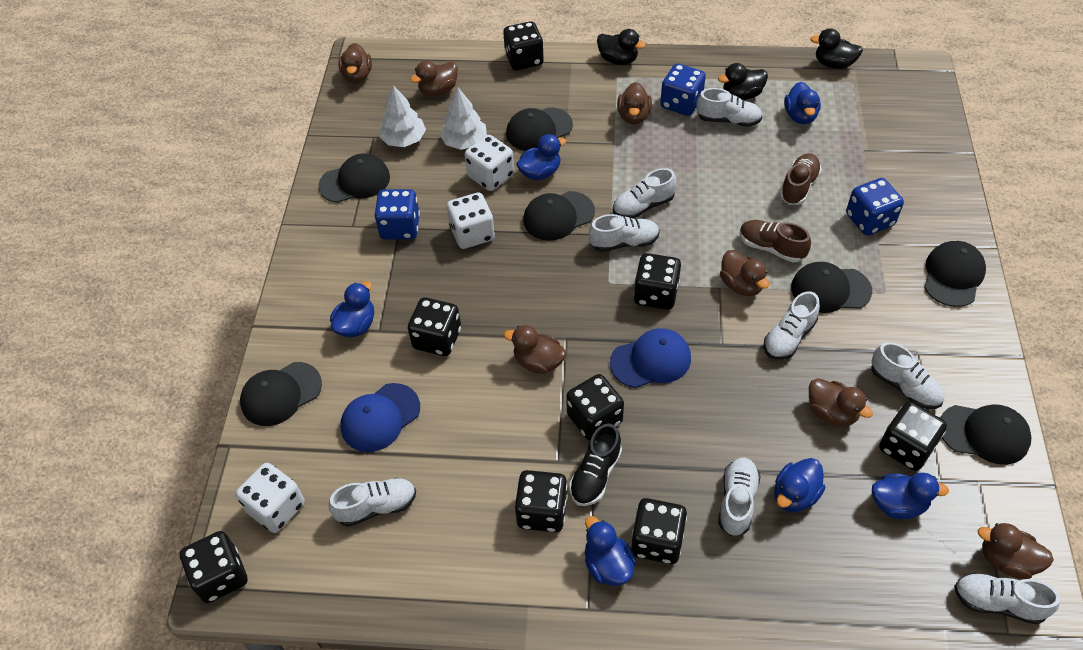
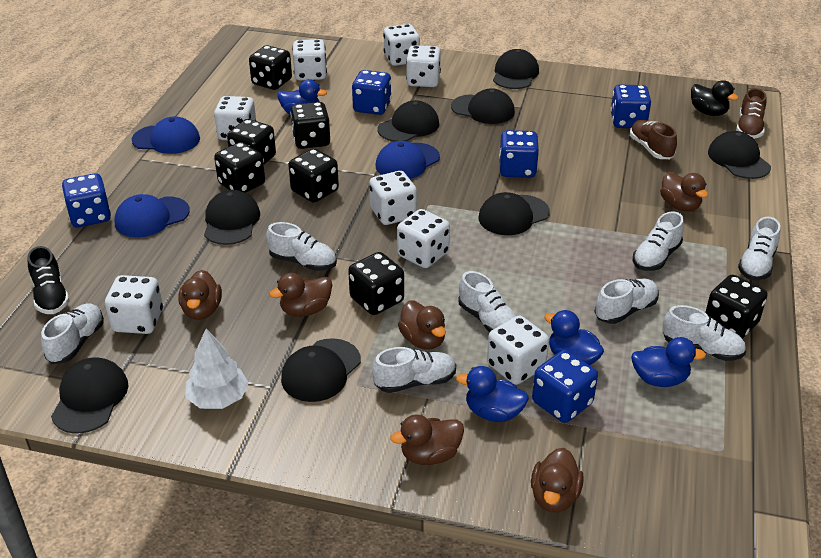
black cap: [240,362,322,426] [318,154,390,203] [506,107,573,151] [523,191,595,241] [791,262,872,313] [924,241,986,307] [941,404,1031,465] = 7 -> [51,357,128,434] [204,190,260,245] [281,338,361,402] [378,100,439,142] [451,88,515,124] [478,192,550,235] [493,49,539,89] [708,131,771,179] = 8
black dice: [180,531,248,603] [408,297,461,356] [503,21,544,70] [515,470,568,532] [566,374,624,441] [631,498,687,564] [634,253,681,310] [879,402,947,471] = 8 -> [214,142,265,193] [227,119,276,164] [249,45,292,90] [288,149,339,203] [290,102,330,149] [348,252,404,315] [705,275,767,339] = 7
black duck: [597,29,645,65] [718,63,768,100] [810,28,863,69] = 3 -> [691,80,738,116] = 1
blue cap: [341,383,420,452] [610,328,691,388] = 2 -> [114,194,190,238] [132,116,200,154] [375,141,440,179] = 3
blue dice: [374,189,420,240] [660,63,706,116] [846,178,904,235] = 3 -> [62,173,111,227] [352,70,391,115] [499,130,539,178] [532,350,598,423] [610,84,651,128] = 5
blue duck: [330,281,374,337] [516,134,566,180] [585,516,636,586] [774,458,825,512] [784,82,821,124] [872,473,949,519] = 6 -> [278,79,327,114] [456,366,529,422] [544,310,604,365] [631,337,706,387] = 4
brown duck: [338,43,372,83] [410,61,458,96] [504,325,566,374] [617,82,652,125] [720,250,769,296] [809,378,873,426] [978,523,1054,579] = 7 -> [178,270,222,320] [269,273,332,317] [391,414,464,465] [398,300,446,350] [531,448,584,513] [660,172,708,212] = 6
white dice: [236,463,305,533] [447,192,495,249] [464,135,514,191] = 3 -> [105,275,163,334] [214,96,256,140] [292,39,327,80] [369,171,417,225] [383,24,420,66] [397,209,450,268] [406,45,441,87] [487,315,549,385] = 8
white tree: [379,85,426,147] [440,87,487,150] = 2 -> [186,329,249,409] = 1

